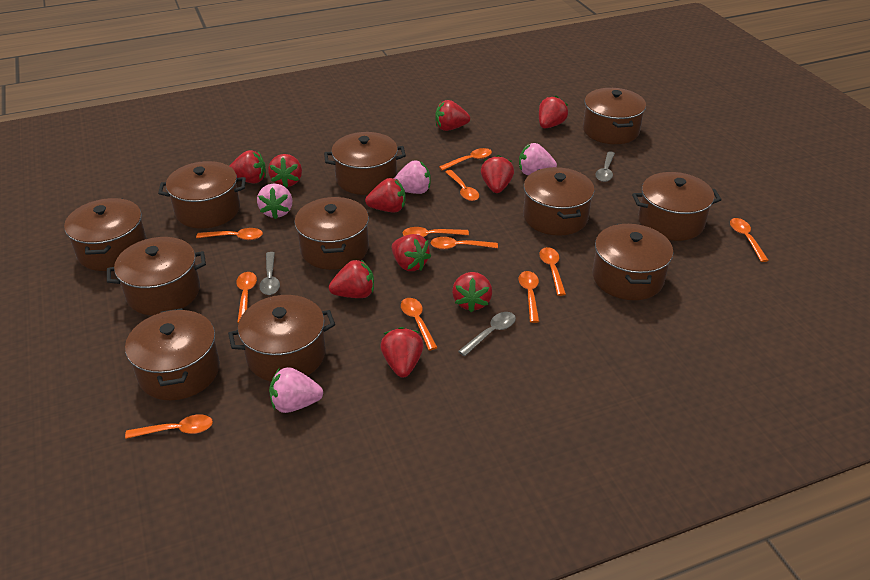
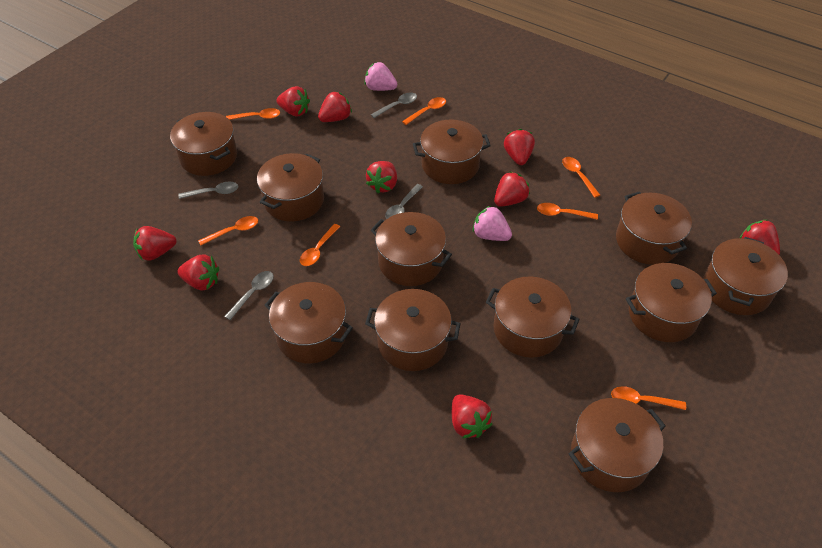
grey spoon: [259,252,280,295] [458,312,516,356] [596,151,615,182] = 3 -> [178,182,238,199] [224,271,274,320] [371,92,417,118] [385,184,423,219] = 4
orange spoon: [125,414,213,439] [196,228,263,240] [236,272,257,323] [401,298,438,351] [402,227,469,237] [430,237,498,249] [439,148,492,171] [446,170,479,201] [519,271,539,323] [539,247,566,296] [730,218,769,262] = 11 -> [198,216,258,246] [226,108,280,120] [300,224,340,266] [402,97,446,125] [537,203,598,220] [562,157,600,198] [611,386,686,410] = 7
pink strawberry: [257,183,292,219] [269,367,323,413] [394,160,431,194] [519,143,557,175] = 4 -> [364,62,397,91] [473,206,512,241] = 2
red strawberry: [230,150,266,183] [268,154,302,188] [329,260,374,298] [365,178,406,212] [380,327,424,377] [392,234,431,271] [435,100,470,131] [452,272,492,312] [481,155,514,193] [539,96,568,129] = 10 -> [133,226,177,261] [177,255,219,291] [276,86,310,117] [318,91,352,122] [366,161,397,193] [452,394,492,438] [494,171,530,207] [504,129,535,165] [740,220,780,255] = 9

